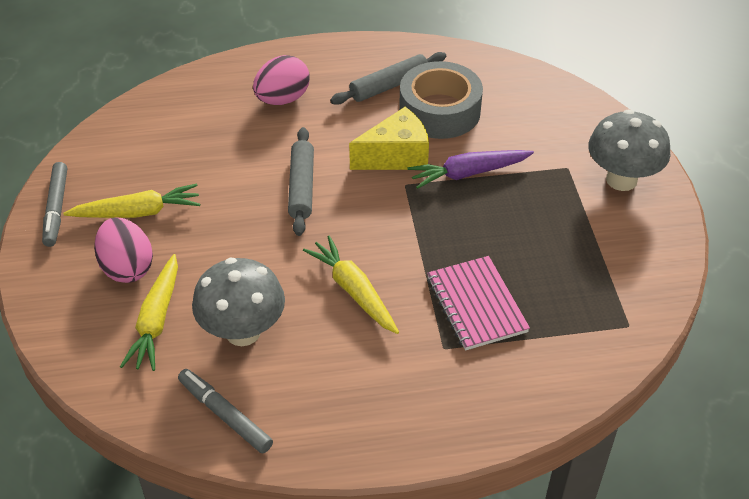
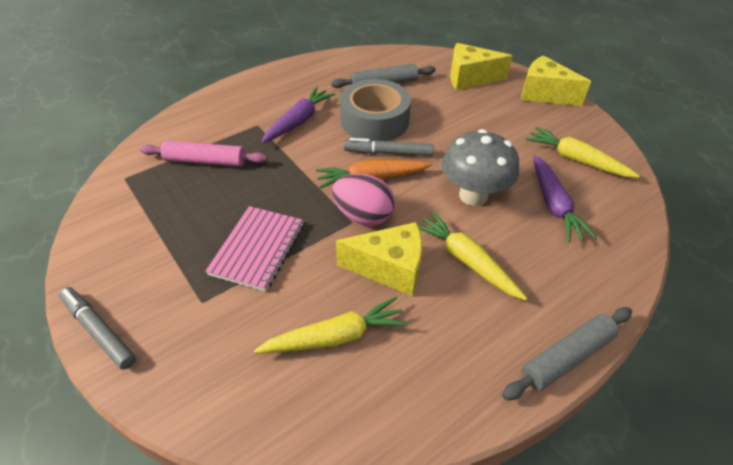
grey mushroom: [192,258,285,346] [588,110,670,191] = 2 -> [442,129,519,206] = 1
orange carrot: none = 0 -> [316,160,432,188] = 1
pink egg: [94,217,153,283] [253,55,310,105] = 2 -> [332,174,395,226] = 1
pink rolling pin: none = 0 -> [140,141,267,167] = 1
purple carrot: [408,150,534,189] = 1 -> [261,87,335,144] [533,155,597,242] = 2
yellow cheese: [349,107,429,170] = 1 -> [336,222,422,296] [450,43,512,90] [521,55,591,106] = 3

